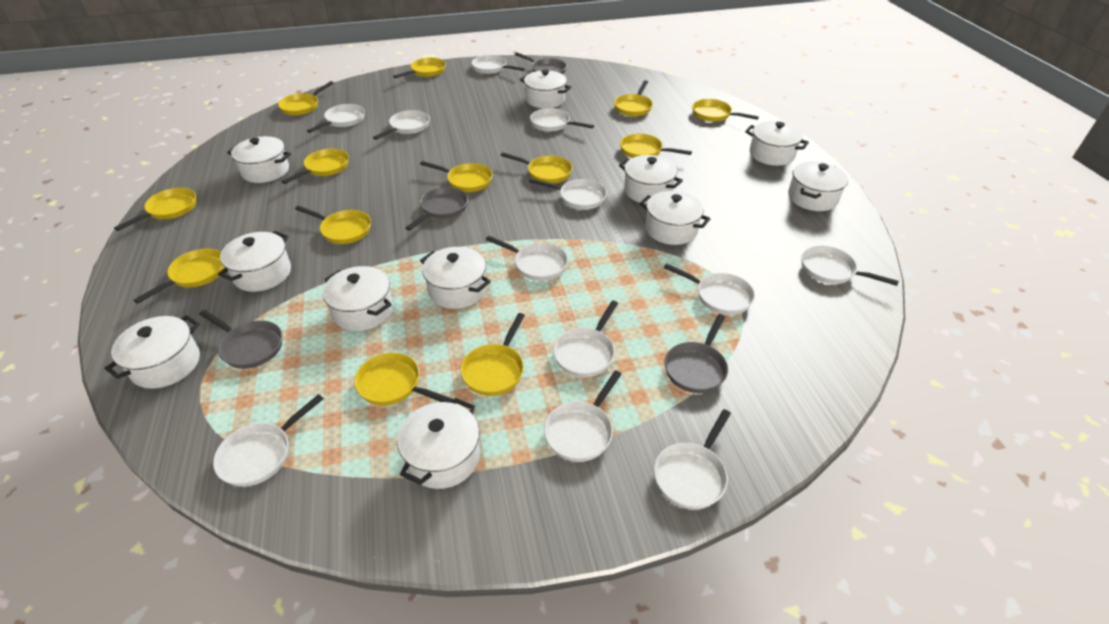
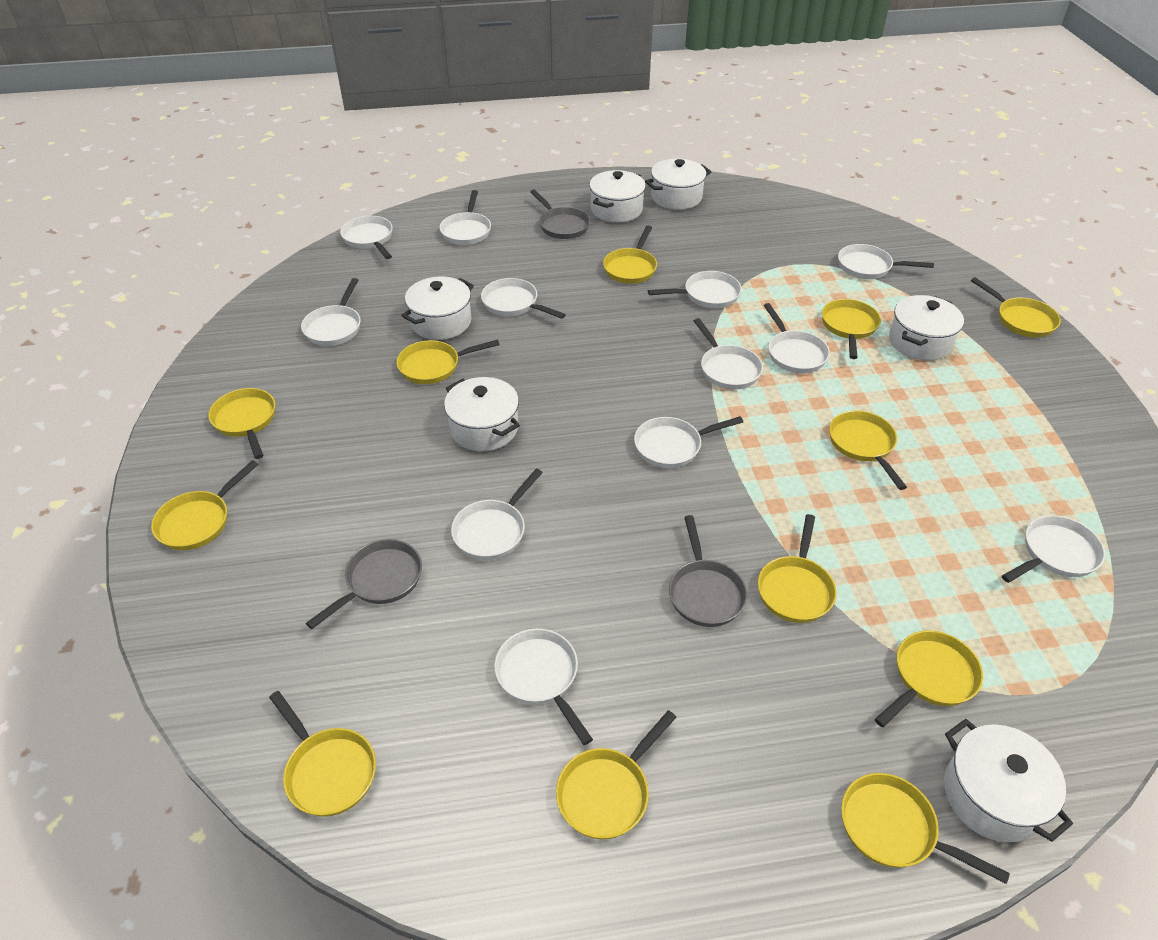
grey pan: [199,310,282,369] [406,187,468,231] [515,52,567,74] [664,314,728,393] = 4 -> [306,539,422,629] [530,189,590,239] [669,515,747,627] = 3
white pot: [105,315,200,389] [218,231,291,292] [227,136,291,183] [323,266,393,331] [397,398,480,489] [420,247,491,309] [520,70,571,109] [619,155,683,204] [640,191,710,245] [745,121,809,166] [788,161,848,211] = 11 -> [401,277,474,340] [444,377,520,451] [589,170,646,223] [645,159,711,210] [889,295,964,361] [944,719,1073,842] = 6
yellow pan: [114,188,197,231] [133,249,225,304] [278,81,334,116] [281,149,349,184] [295,205,371,244] [354,353,454,405] [393,58,446,78] [420,161,493,192] [460,313,525,396] [500,152,572,184] [614,80,653,116] [620,134,692,158] [692,99,759,122] = 13 -> [151,460,258,550] [208,388,275,459] [269,691,376,817] [396,339,500,384] [556,710,677,839] [603,226,657,284] [758,514,837,623] [822,299,881,359] [829,411,907,490] [841,773,1010,884] [875,630,983,727] [971,277,1061,337] = 12

